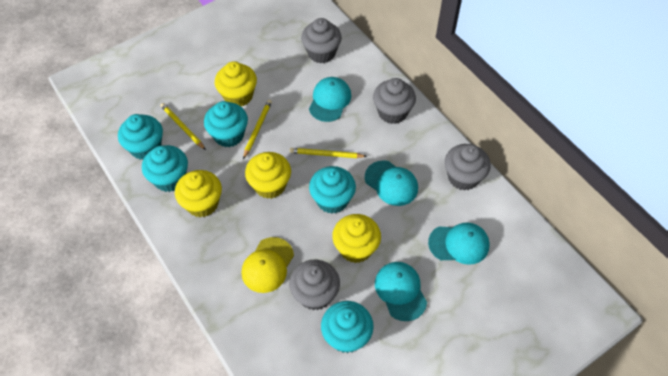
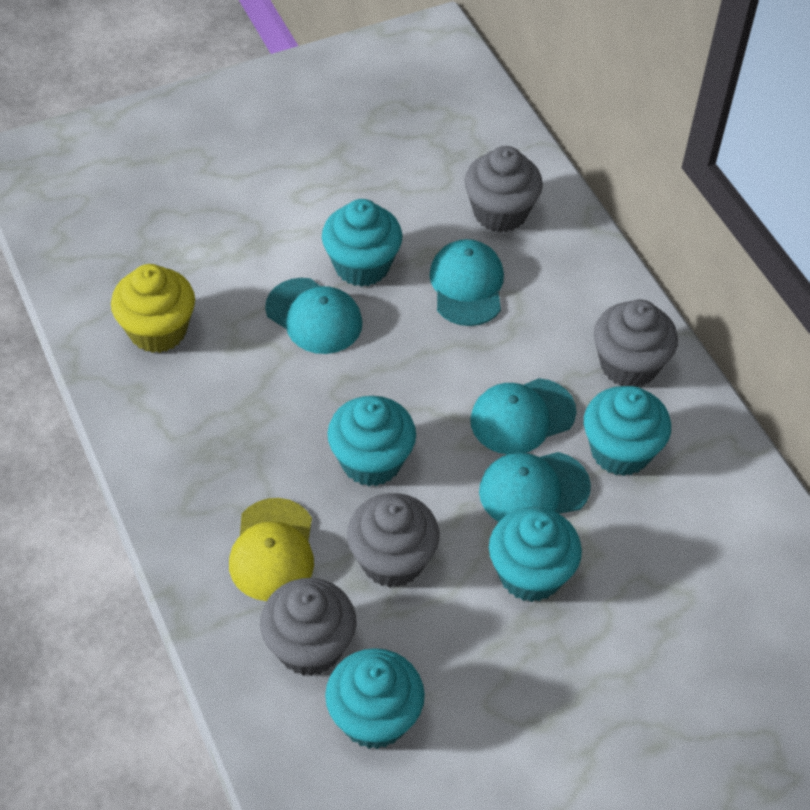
yellow cupcake: [175,170,222,217] [215,61,257,106] [245,152,291,199] [332,214,381,263] = 4 -> [111,264,195,353] = 1
yellow pencil: [160,103,206,150] [243,100,272,159] [290,148,367,158] = 3 -> none = 0

